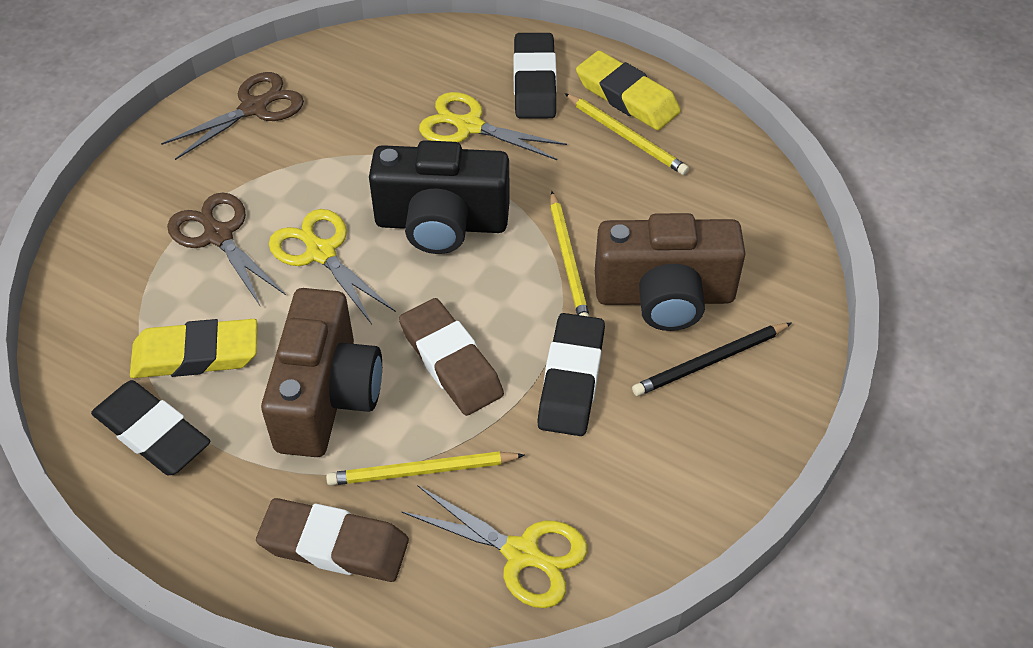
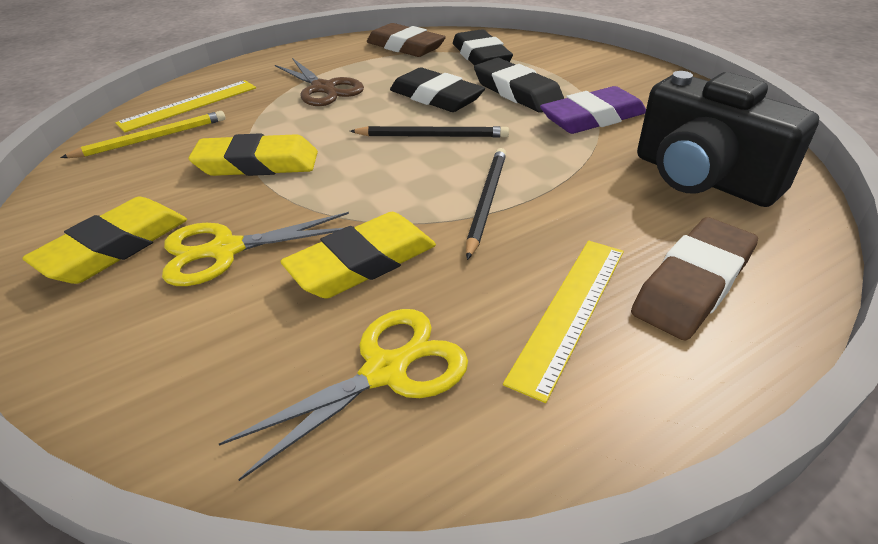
black pencil: [632,323,792,396] = 1 -> [350,126,509,138] [466,148,506,260] = 2
brown camera: [261,288,382,457] [595,213,746,331] = 2 -> none = 0
brown scissors: [161,72,304,160] [167,193,286,307] = 2 -> [275,58,364,106] = 1
purple eraser: none = 0 -> [540,86,646,134] = 1
yellow eraser: [130,319,257,378] [576,51,681,130] = 2 -> [22,197,187,284] [188,133,318,176] [280,212,436,299] = 3
yellow pencil: [326,451,525,486] [550,191,590,317] [564,93,689,175] = 3 -> [60,111,225,158] = 1
yellow ruler: none = 0 -> [115,80,256,132] [503,241,624,403] = 2
yellow scissors: [269,209,396,324] [401,485,587,608] [419,92,567,160] = 3 -> [162,212,349,286] [219,309,468,481] = 2

